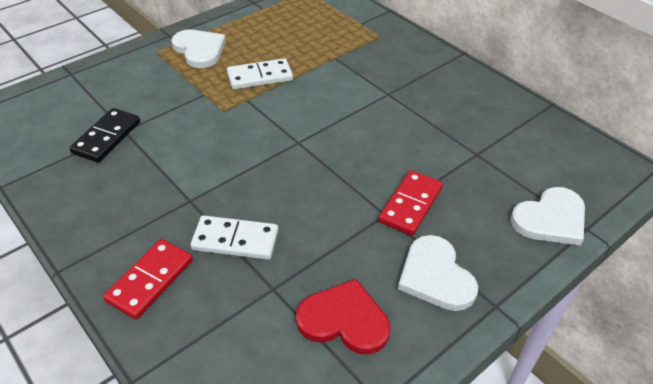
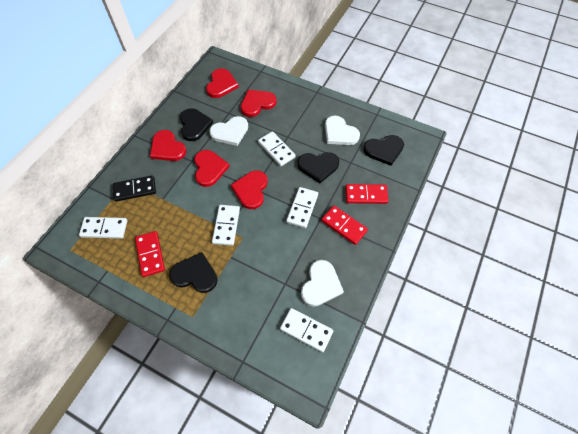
black heart: none = 0 -> [169,252,218,293] [180,108,213,141] [297,152,339,183] [363,135,404,166] = 4
red domino: [103,239,193,320] [378,170,443,236] = 2 -> [135,231,165,277] [321,206,368,245] [345,184,388,204] = 3
red heart: [296,279,390,355] = 1 -> [150,130,186,161] [194,150,230,187] [206,68,239,98] [231,170,268,209] [241,90,276,117] = 5
white domino: [190,215,278,260] [227,58,293,90] = 2 -> [79,217,127,239] [212,205,240,246] [258,131,296,166] [280,308,333,352] [286,187,318,228] = 5

